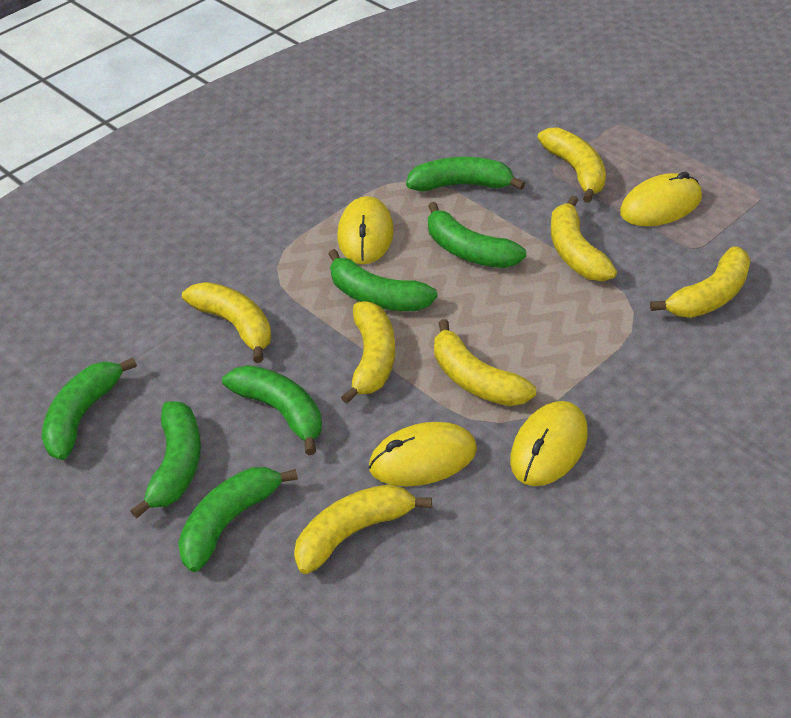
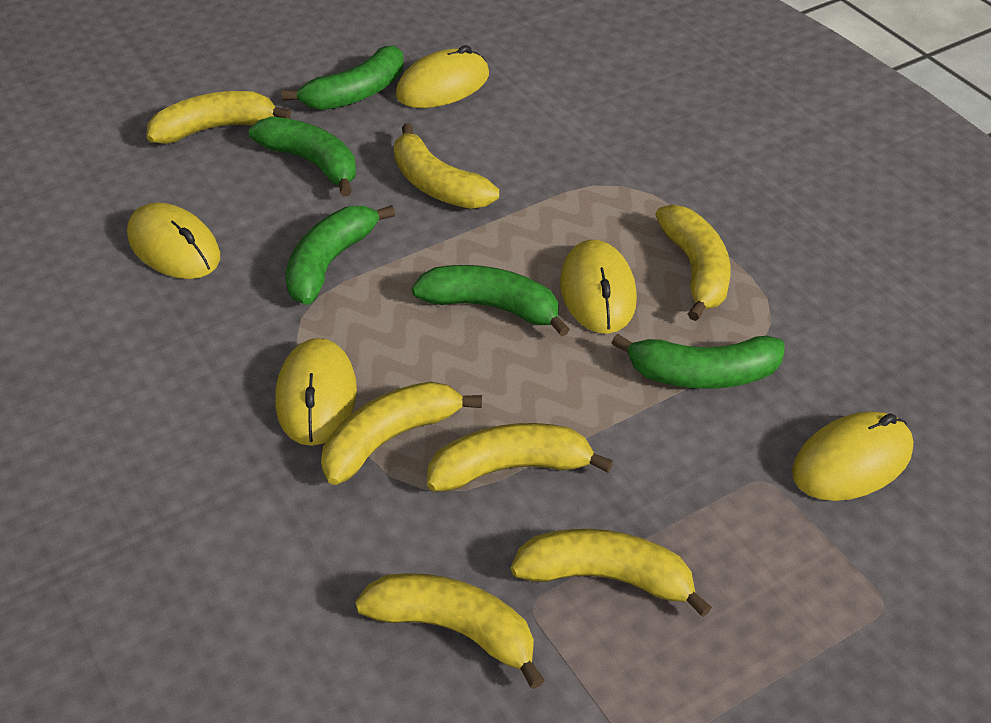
green banana: [42,358,137,460] [131,401,201,518] [178,467,298,572] [222,365,322,455] [328,249,438,311] [406,157,525,191] [428,202,526,268] = 7 -> [249,117,356,196] [282,45,404,110] [285,205,395,305] [412,265,570,337] [612,334,785,389] = 5
yellow mouse: [338,196,394,264] [369,422,477,486] [510,401,588,486] [620,172,702,226] = 4 -> [127,203,220,279] [275,338,357,446] [396,45,489,108] [560,240,637,334] [792,411,914,501] = 5

